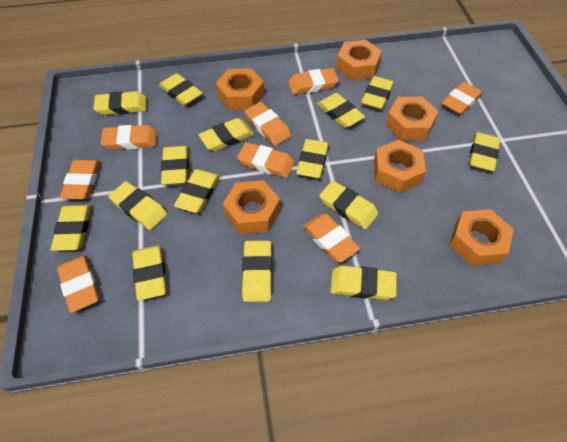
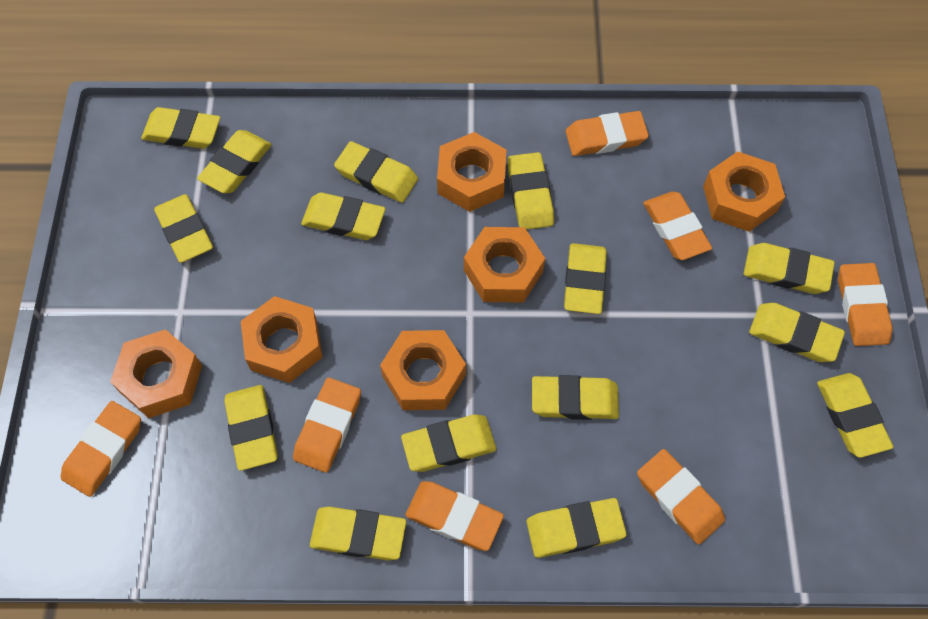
orange eraser: [57,255,99,313] [60,160,100,199] [101,125,157,150] [237,142,295,178] [244,102,291,146] [288,68,339,95] [303,213,360,263] [442,82,482,115] = 8 -> [61,401,141,497] [293,378,361,473] [405,481,504,551] [565,111,649,156] [637,449,725,545] [643,192,712,260] [838,263,892,346] = 7

